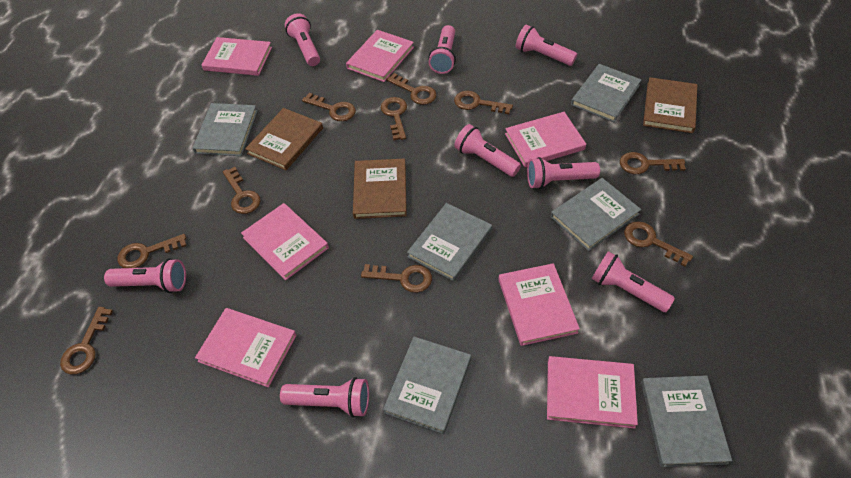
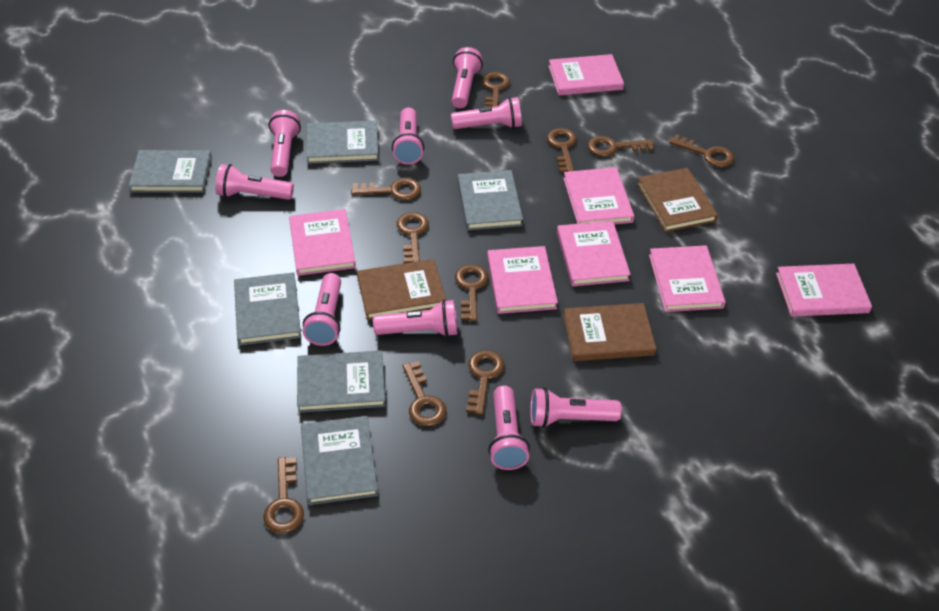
pink flashlight: [104,258,186,293] [280,377,369,418] [285,13,320,66] [429,25,456,74] [454,124,521,177] [516,25,577,66] [527,157,600,189] [592,251,675,312] = 8 -> [215,164,294,200] [269,110,301,177] [303,273,341,346] [373,300,457,337] [392,107,424,165] [451,97,522,129] [452,47,483,108] [488,386,530,470] [530,387,622,428] = 9

